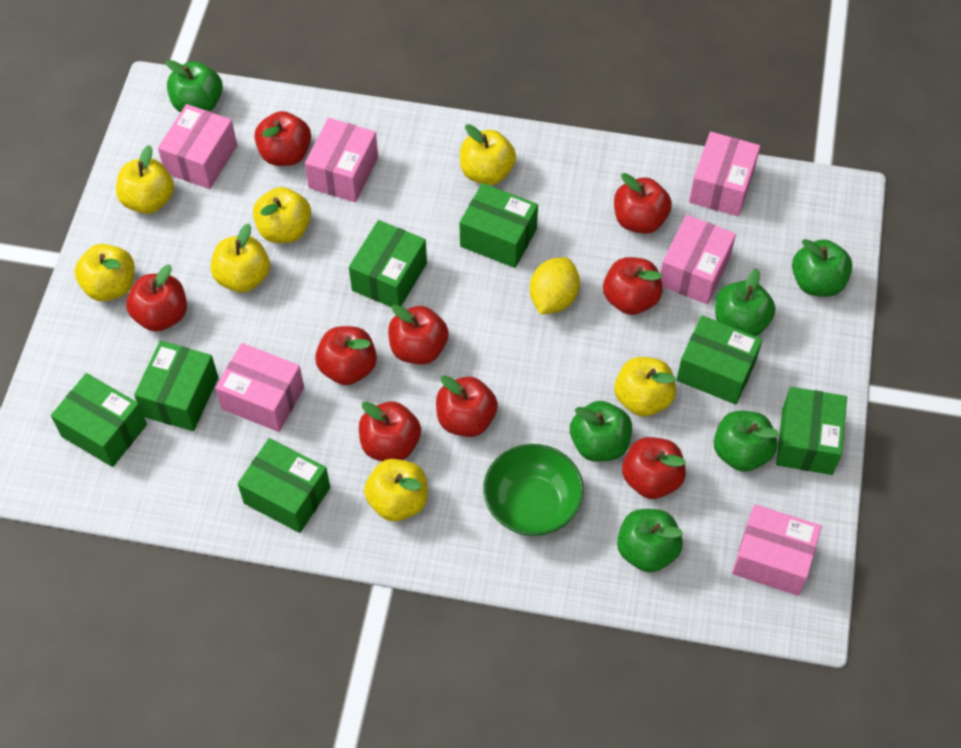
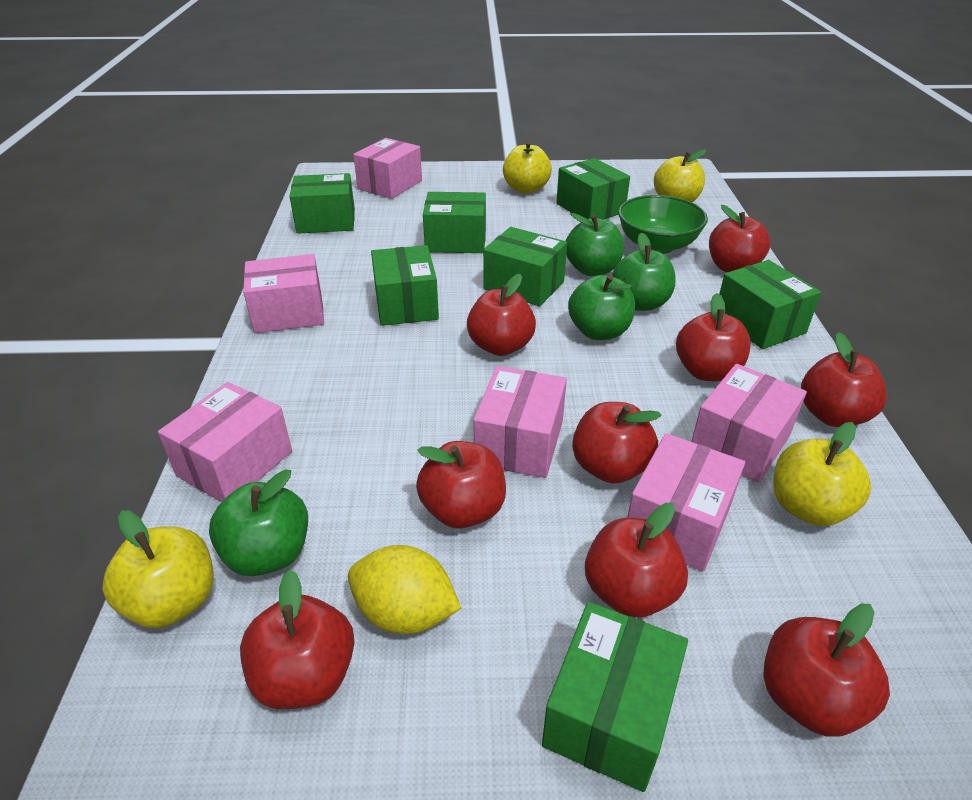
green apple: [166,60,223,112] [570,401,632,462] [617,509,683,573] [713,411,779,472] [715,268,775,336] [792,239,852,297] = 6 -> [209,469,308,576] [566,213,624,276] [568,275,635,340] [612,233,676,311] = 4
yellow apple: [74,244,135,301] [116,145,174,214] [211,224,270,293] [253,187,311,243] [364,459,428,521] [460,124,516,185] [614,357,676,417] = 7 -> [102,510,214,628] [503,141,552,194] [654,149,706,202] [773,422,871,526] = 4

